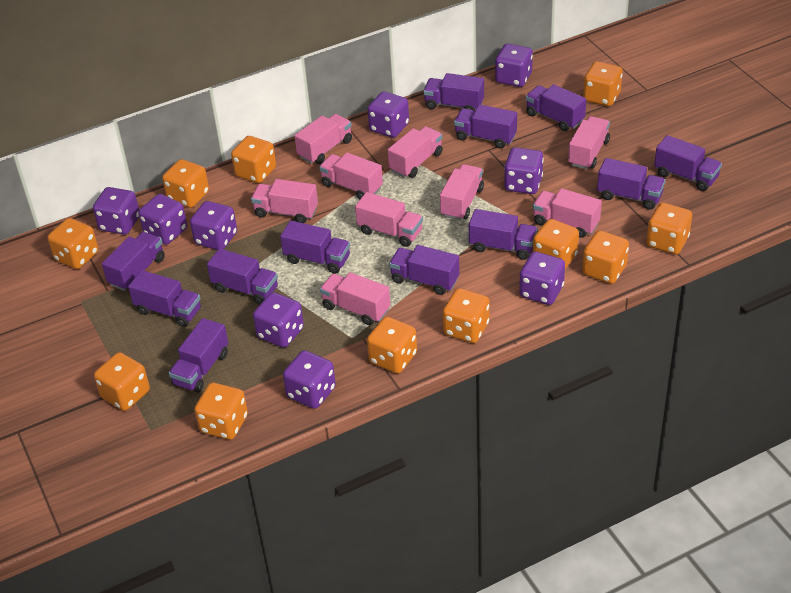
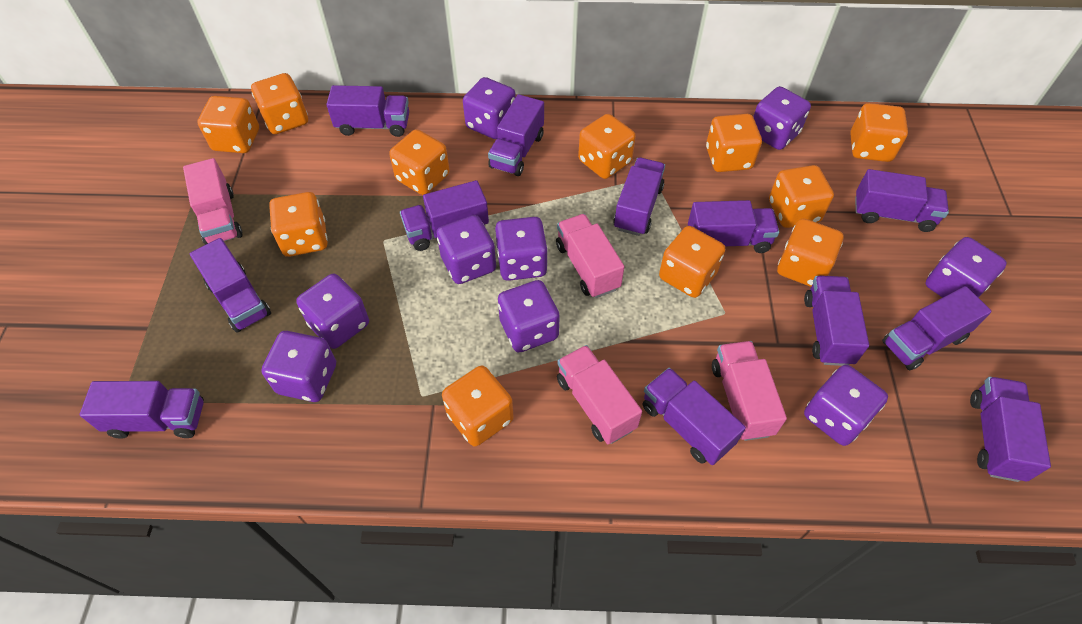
pink truck: [251,179,318,223] [294,114,352,164] [319,152,383,199] [320,272,390,325] [355,192,423,247] [388,126,443,178] [440,164,484,220] [533,188,602,238] [568,116,610,169] = 9 -> [183,158,243,245] [556,214,624,298] [557,345,642,444] [712,341,787,441] = 4

